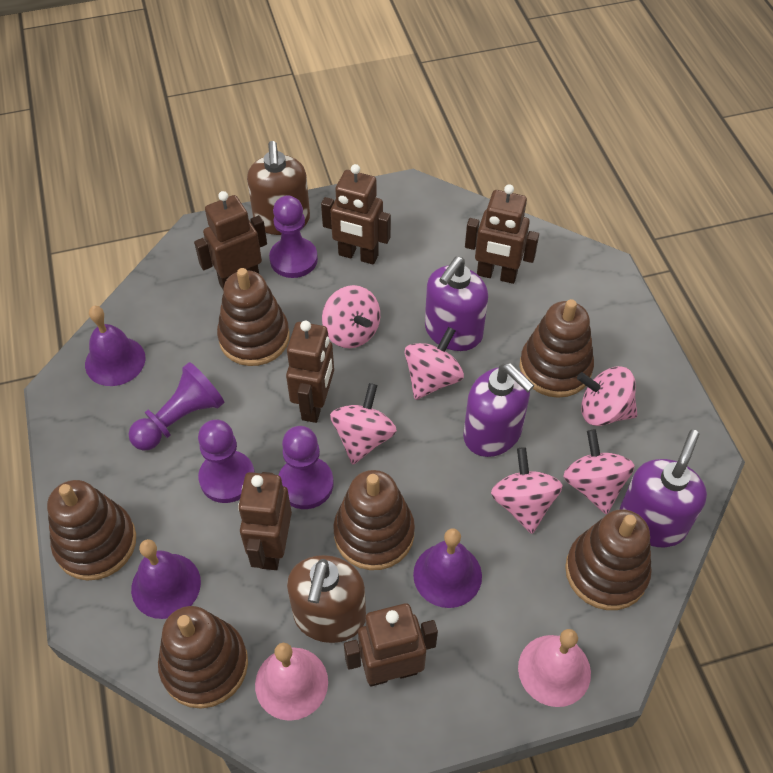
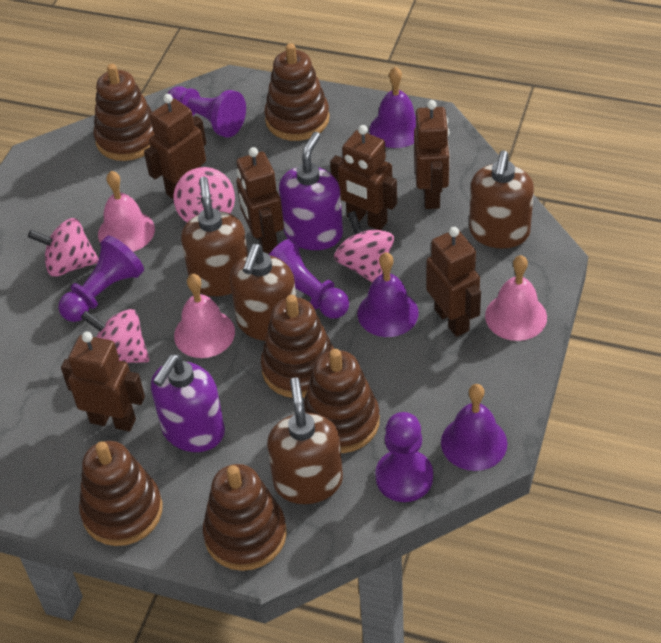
brown soap dispenser: [247,141,310,235] [287,555,366,643] = 2 -> [181,177,248,296] [230,244,296,341] [267,377,343,504] [469,150,534,249] = 4
pink bell: [255,643,328,721] [518,629,591,707] = 2 -> [98,171,155,252] [174,274,235,358] [485,255,547,341] = 3
pink spinning top: [322,285,380,348] [330,383,397,464] [404,327,464,400] [491,447,563,534] [563,430,635,514] [577,366,637,426] = 6 -> [28,218,99,277] [81,309,149,363] [173,167,235,222] [334,211,394,283] = 4
purple soap dispenser: [425,257,488,351] [463,363,534,457] [619,430,707,547] = 3 -> [151,354,225,452] [279,132,343,250] = 2

